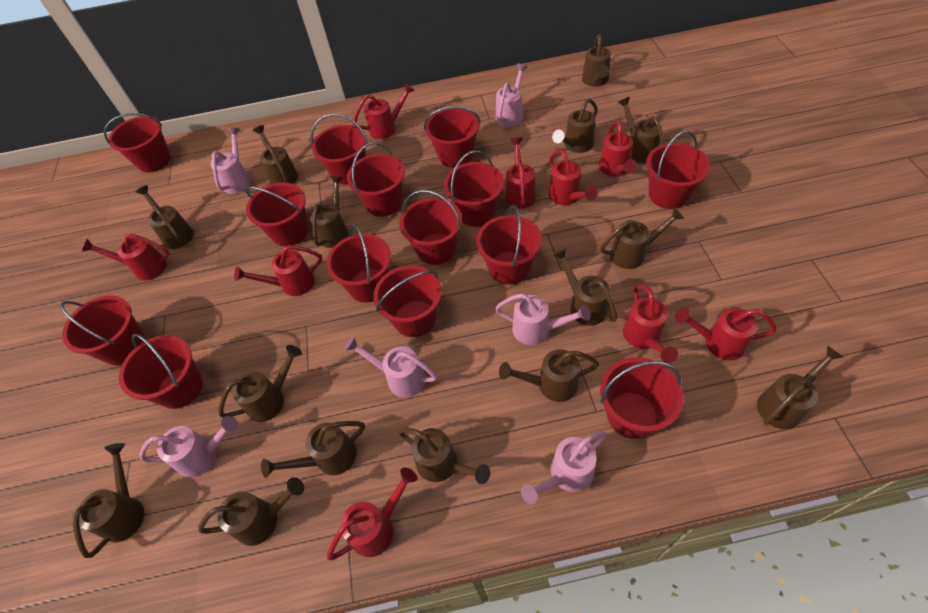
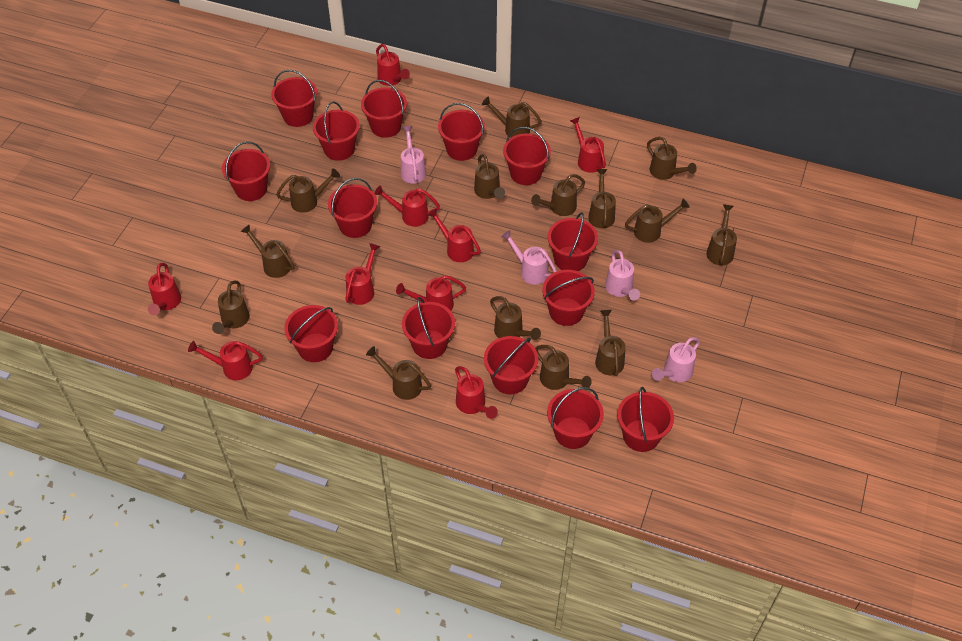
brown watering can: [73,443,144,558] [136,185,194,249] [198,477,304,546] [218,345,302,422] [253,125,298,184] [261,421,365,478] [310,176,349,248] [398,428,490,484] [499,349,599,402] [552,99,598,153] [553,248,618,326] [582,34,611,87] [600,207,684,269] [618,97,665,163] [757,345,844,429] = 15 -> [212,280,250,334] [240,224,295,278] [276,168,340,213] [366,346,431,400] [474,154,505,199] [482,97,542,138] [490,296,541,340] [531,174,585,216] [535,345,592,390] [588,169,616,228] [595,310,626,376] [625,199,690,243] [647,137,697,180] [706,204,737,265] = 14
pink watering can: [139,416,238,478] [211,128,250,194] [344,336,437,397] [495,293,591,345] [496,64,527,127] [521,431,607,504] = 6 -> [401,126,426,184] [501,230,557,284] [605,250,640,301] [652,337,700,382] = 4

